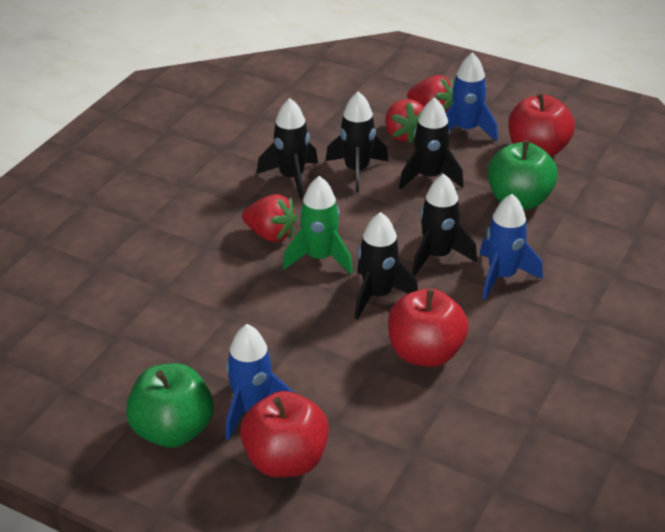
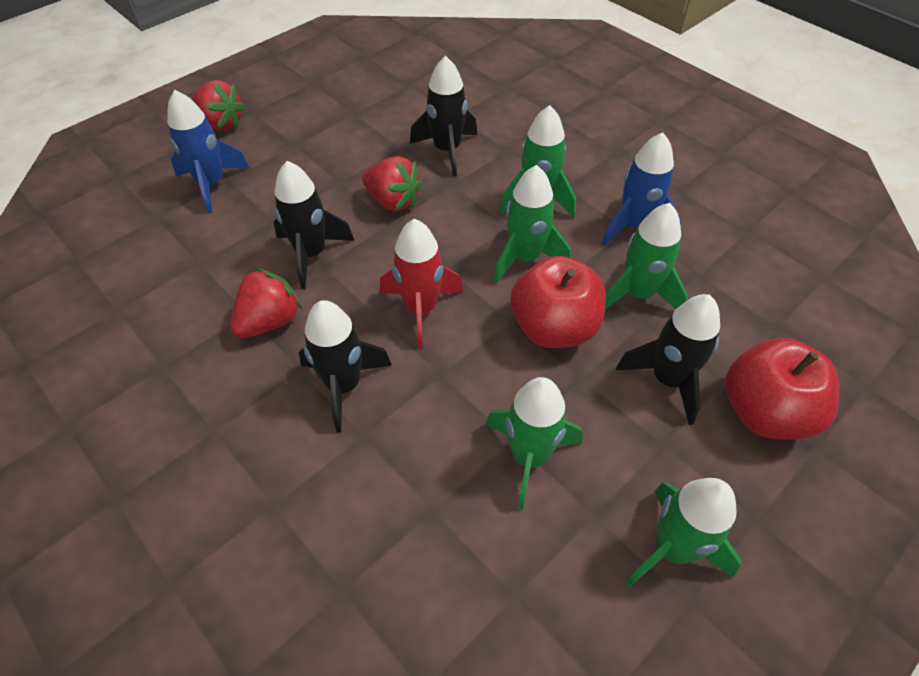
black rocket: [257,98,318,199] [325,91,389,192] [355,212,418,319] [399,97,464,189] [412,174,477,276] = 5 -> [274,161,354,289] [299,300,392,433] [410,56,477,177] [616,294,720,425] = 4
blue rocket: [226,324,294,440] [446,52,498,141] [479,194,543,300] = 3 -> [168,90,249,213] [601,133,682,246] = 2
green apple: [126,363,214,448] [488,141,558,210] = 2 -> none = 0
green rocket: [283,176,353,274] = 1 -> [485,377,583,510] [493,165,571,284] [500,105,576,218] [605,203,688,310] [626,478,742,587] = 5
red apple: [240,391,329,477] [388,288,468,367] [508,93,575,157] = 3 -> [511,256,606,348] [725,338,839,440] = 2
red rocket: none = 0 -> [380,219,463,349] = 1

